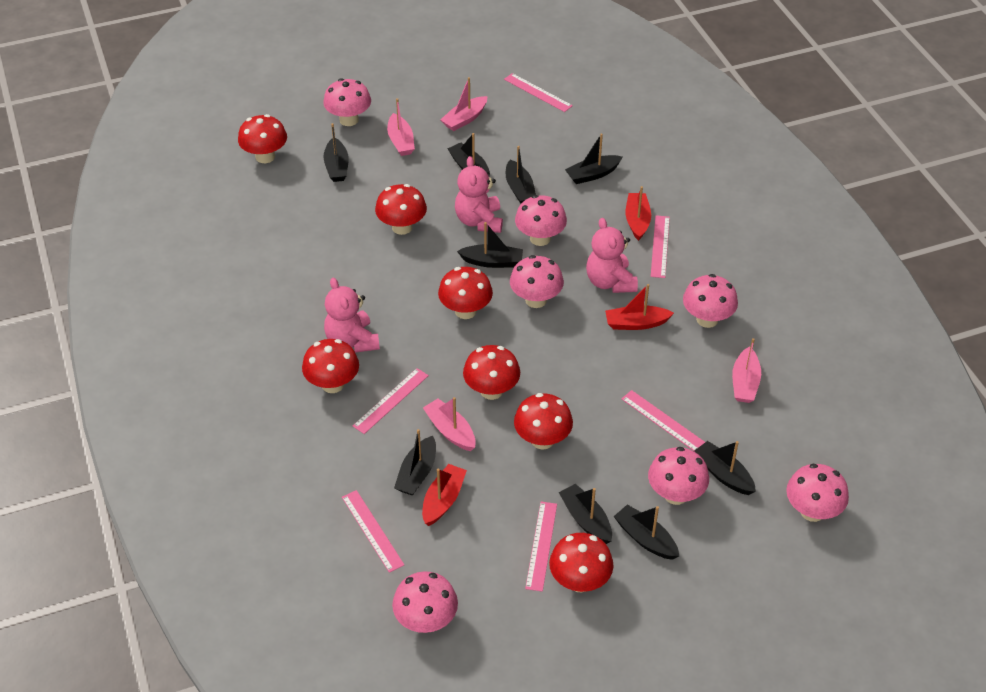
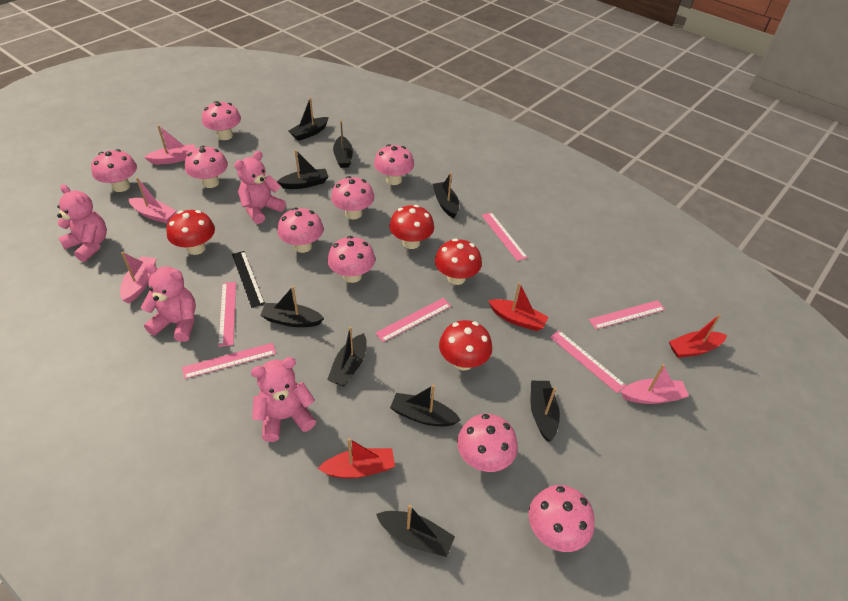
black ruler: none = 0 -> [232,251,265,308] = 1
pink mushroom: [324,78,371,126] [392,571,458,633] [510,255,564,308] [515,195,567,246] [648,447,709,505] [683,274,738,328] [786,464,849,522] = 7 -> [91,149,137,192] [185,146,228,188] [202,101,241,140] [277,208,324,253] [327,236,375,283] [331,176,374,219] [374,144,414,185] [457,414,518,472] [528,485,595,552] = 9
pink teddy bear: [324,278,380,353] [455,156,503,233] [586,218,638,293] = 3 -> [57,184,107,262] [141,263,196,342] [234,151,286,224] [251,357,316,442] = 4
red mushroom: [238,114,287,163] [302,339,359,393] [375,184,427,235] [438,267,493,319] [463,345,520,400] [514,393,573,450] [549,533,613,593] = 7 -> [166,210,215,255] [389,205,434,249] [435,238,482,285] [439,320,492,371] = 4

